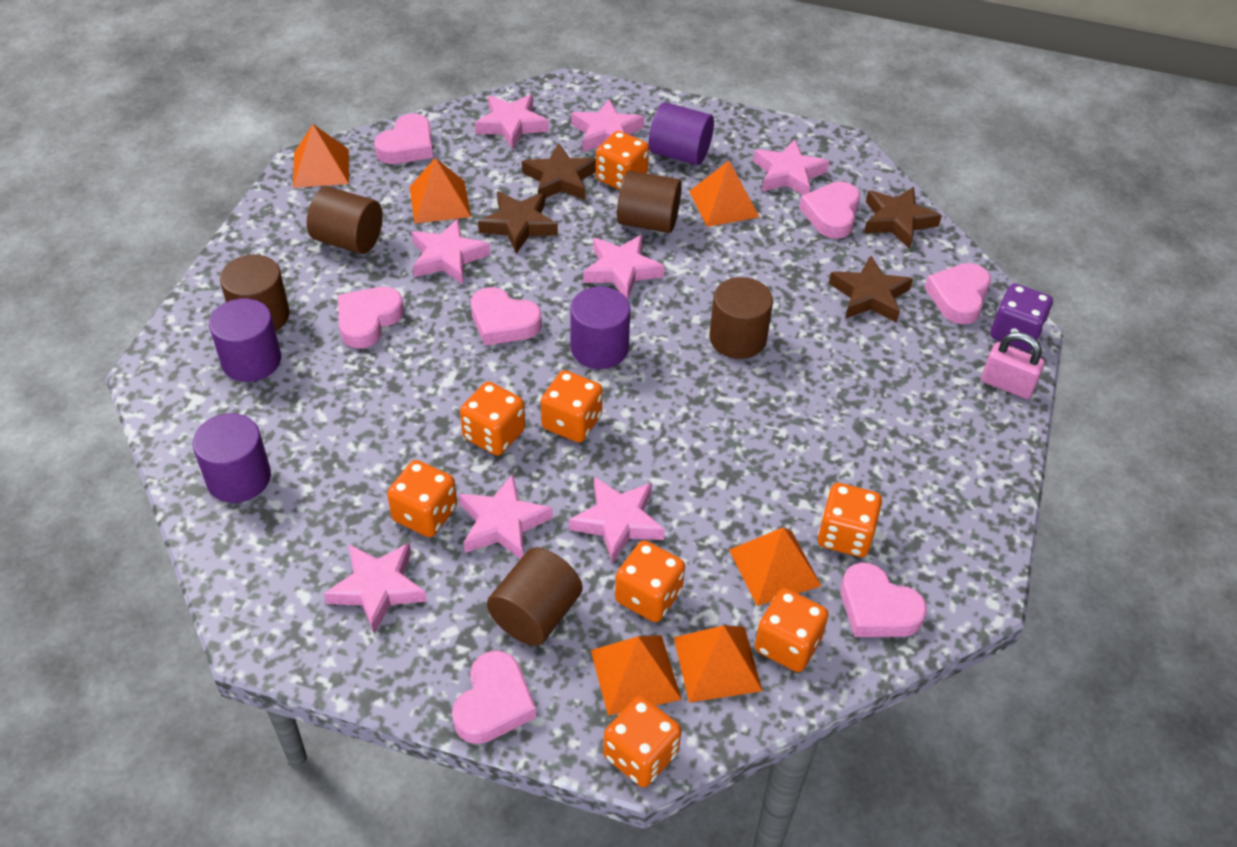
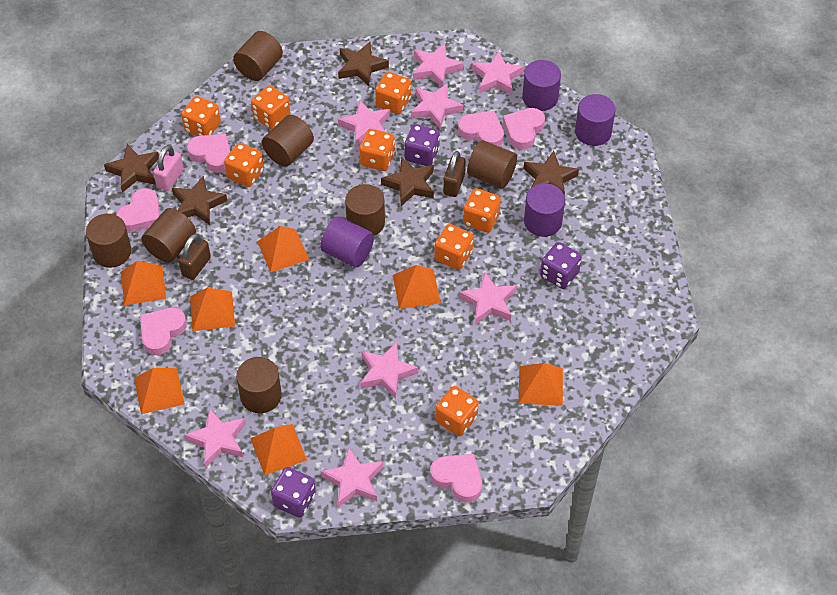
brown cylinder: [220,255,290,331] [307,187,383,254] [487,548,582,646] [617,171,682,233] [709,277,773,359] = 5 -> [86,214,131,268] [142,208,196,263] [233,31,283,81] [236,357,282,413] [262,115,314,167] [345,184,385,236] [467,140,517,188] = 7
brown padlock: none = 0 -> [179,234,211,280] [443,151,466,197] = 2
brown star: [478,191,558,254] [522,143,596,200] [829,256,913,323] [864,187,942,249] = 4 -> [104,144,159,193] [172,176,227,225] [338,42,389,86] [381,157,434,206] [524,151,579,196] = 5
orange pyramid: [293,124,349,188] [409,158,471,223] [591,635,682,716] [674,625,762,703] [689,161,759,227] [729,527,821,606] = 6 -> [121,261,166,305] [134,368,185,414] [190,287,235,331] [250,424,307,475] [257,226,309,272] [393,265,441,309] [519,363,563,406] = 7
pink heart: [338,287,404,348] [374,113,433,164] [452,651,536,744] [471,287,542,346] [799,182,860,239] [841,563,927,637] [924,263,991,325] = 7 -> [116,189,160,232] [140,308,187,355] [187,134,230,173] [430,454,482,502] [458,111,504,147] [503,108,545,150] = 6
purple dice: [991,284,1053,351] = 1 -> [271,467,316,518] [404,124,440,166] [540,242,582,289] = 3

